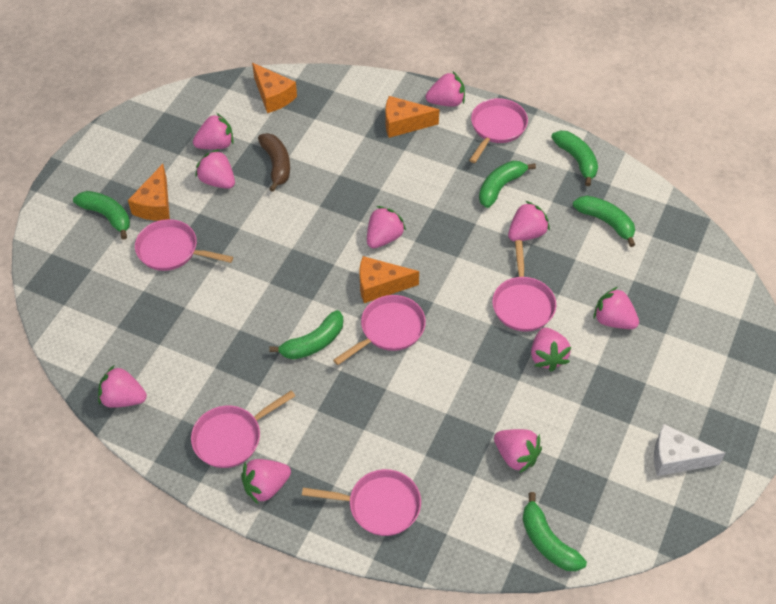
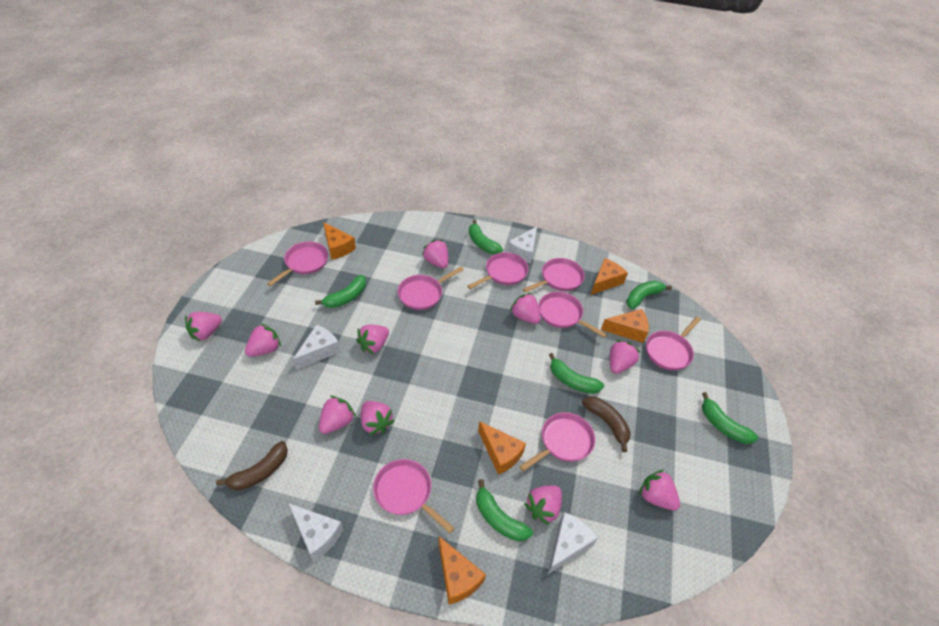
brown banana: [258,133,290,192] = 1 -> [216,441,288,490] [582,396,631,452] = 2
orange cheese: [128,164,170,221] [252,63,297,113] [360,256,419,303] [386,96,439,138] = 4 -> [323,222,356,260] [439,537,486,605] [478,421,526,475] [591,258,628,295] [601,309,649,343] = 5
pink pan: [135,219,233,271] [191,390,295,468] [302,469,421,536] [333,295,426,365] [469,98,528,163] [492,240,556,332] = 6 -> [267,242,328,286] [373,459,455,533] [398,267,464,310] [467,252,528,289] [519,412,595,471] [523,258,585,293] [538,292,607,338] [646,317,701,371] = 8
white cheese: [654,424,725,476] = 1 -> [289,504,344,562] [293,325,340,370] [507,227,537,263] [548,512,598,574] = 4

